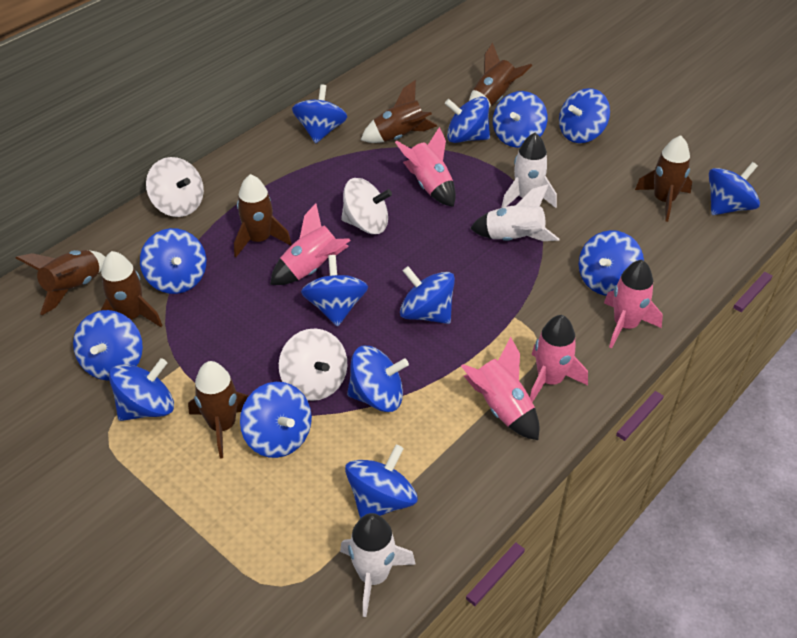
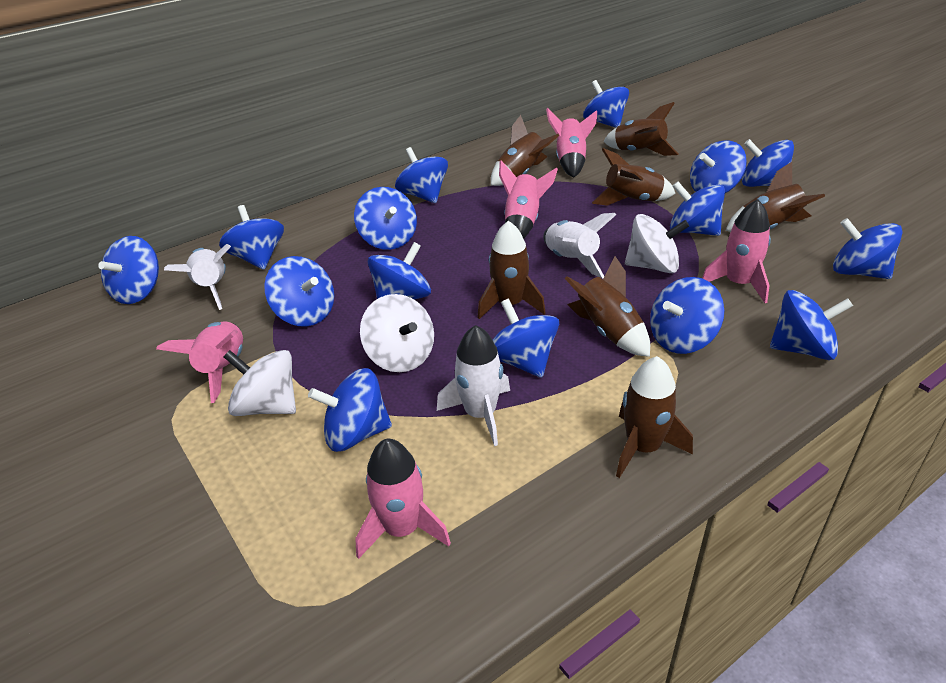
blue spinning top: [73,310,143,380] [109,358,174,421] [140,228,206,294] [240,382,312,458] [292,84,347,143] [301,255,368,327] [345,444,418,519] [347,346,409,412] [400,266,455,324] [445,97,490,143] [493,91,547,148] [559,88,610,143] [579,230,644,296] [709,162,760,215] = 14 -> [98,236,159,304] [219,205,284,270] [264,256,334,326] [308,368,392,452] [354,187,417,250] [368,242,431,300] [395,147,448,203] [493,299,559,378] [583,80,629,128] [650,277,724,354] [670,181,725,236] [690,140,747,193] [742,139,794,187] [770,290,853,360] [833,218,903,279] = 15

